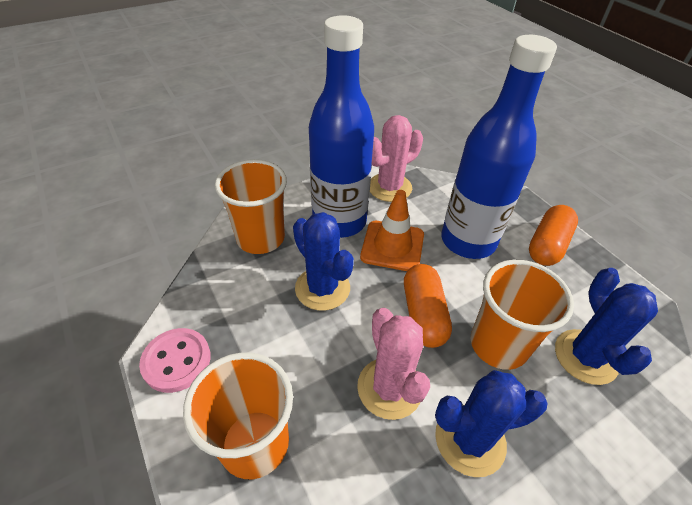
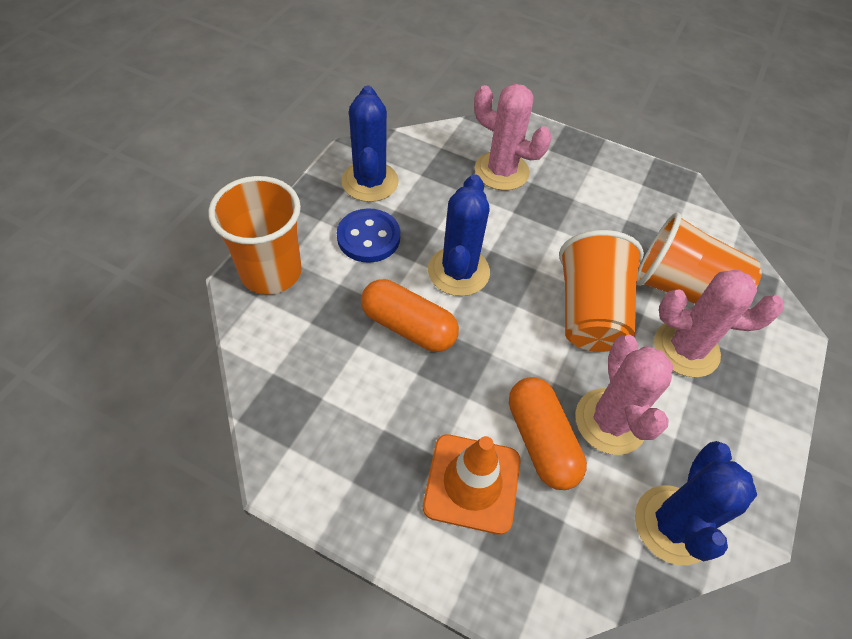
blue bottle: [309,15,374,238] [441,35,557,259] = 2 -> none = 0
blue button: none = 0 -> [337,208,400,263] = 1
pink button: [139,328,211,393] = 1 -> none = 0
pink cactus: [357,308,430,420] [370,115,423,202] = 2 -> [474,84,552,190] [575,335,673,455] [654,269,784,377] = 3

